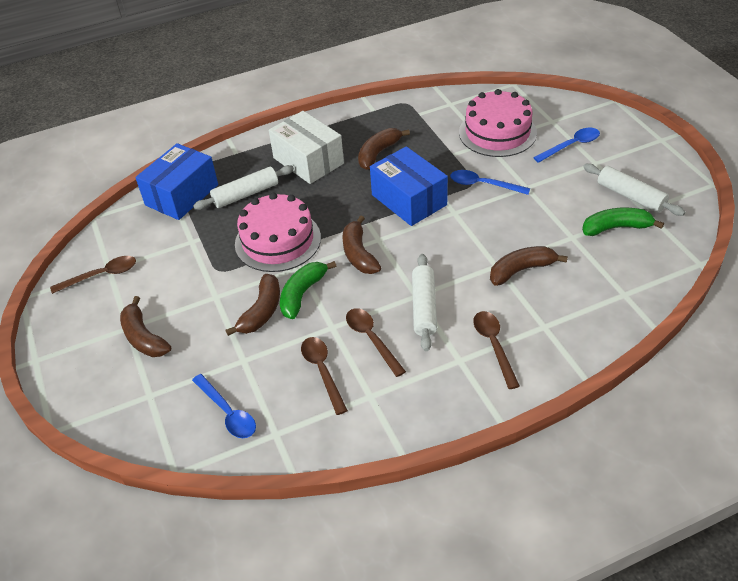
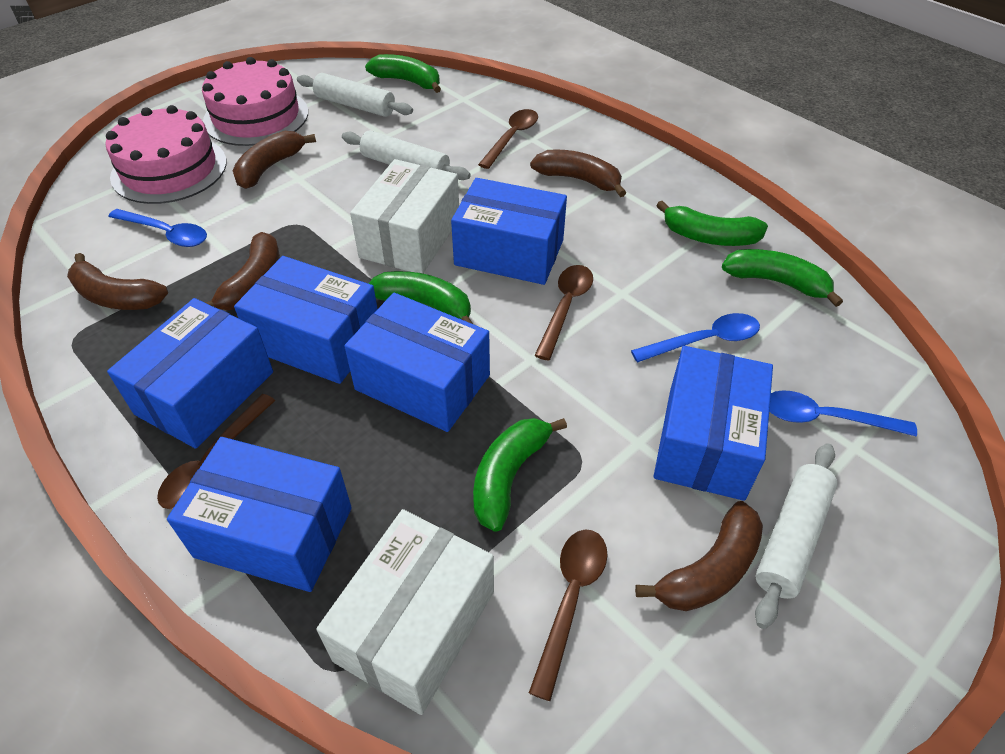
blue box: [135,143,218,220] [370,146,448,226] = 2 -> [107,298,273,449] [167,437,352,592] [234,256,378,384] [344,293,490,432] [451,178,567,285] [654,346,773,501] = 6
green banana: [280,261,336,319] [582,208,664,236] = 2 -> [365,54,441,93] [369,271,473,324] [473,418,567,532] [656,201,768,246] [722,249,843,307] = 5
white box: [269,111,344,184] = 1 -> [316,509,494,715] [350,159,459,273] = 2

